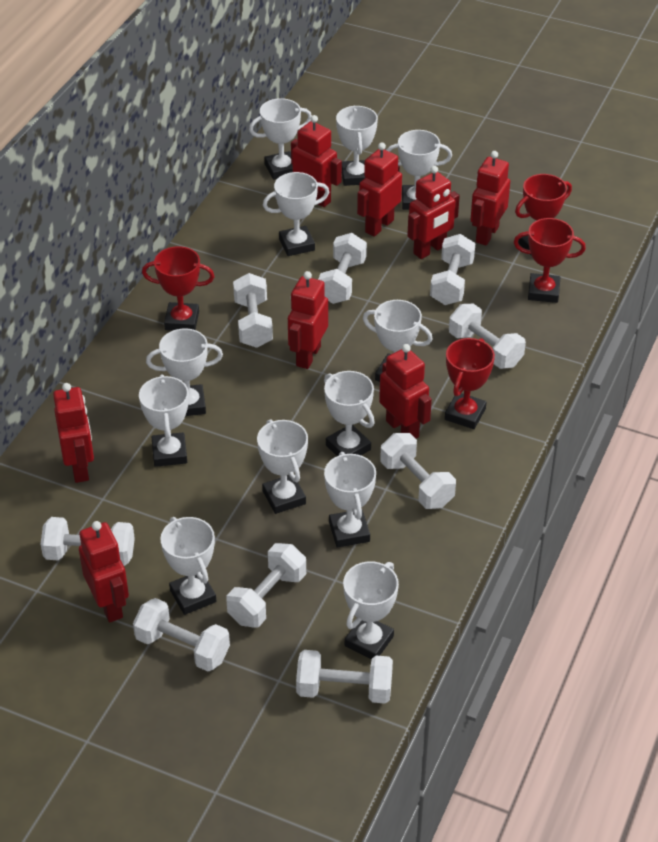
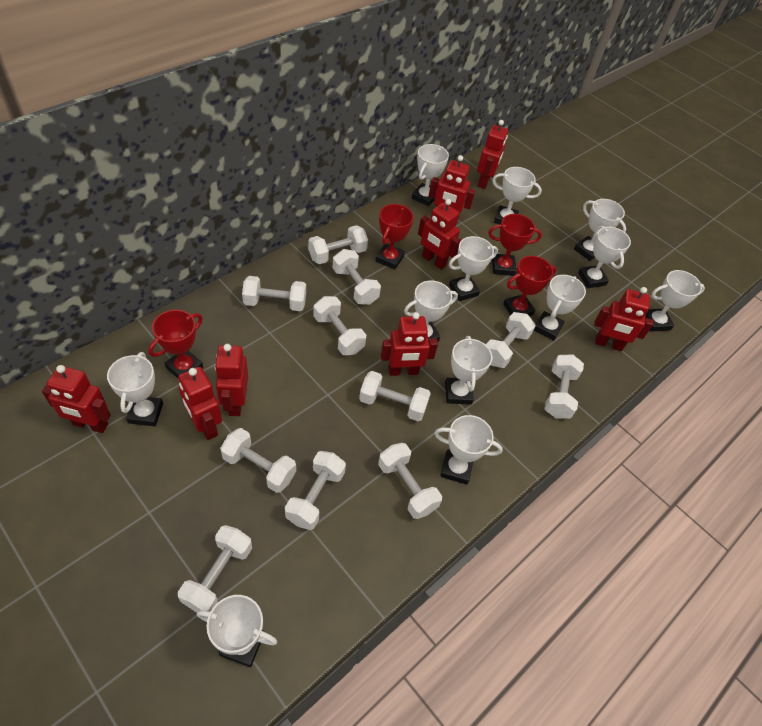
white dumbbell: [41,517,135,566] [133,598,230,671] [226,543,306,628] [233,273,273,348] [296,650,393,704] [318,233,367,304] [380,433,456,509] [430,234,476,305] [449,304,526,369] = 9 -> [178,525,252,612] [220,428,296,493] [242,276,306,311] [285,451,346,530] [308,225,368,264] [313,296,366,355] [332,249,381,305] [359,371,431,421] [378,443,442,519] [486,312,536,368] [544,354,584,419] = 11

